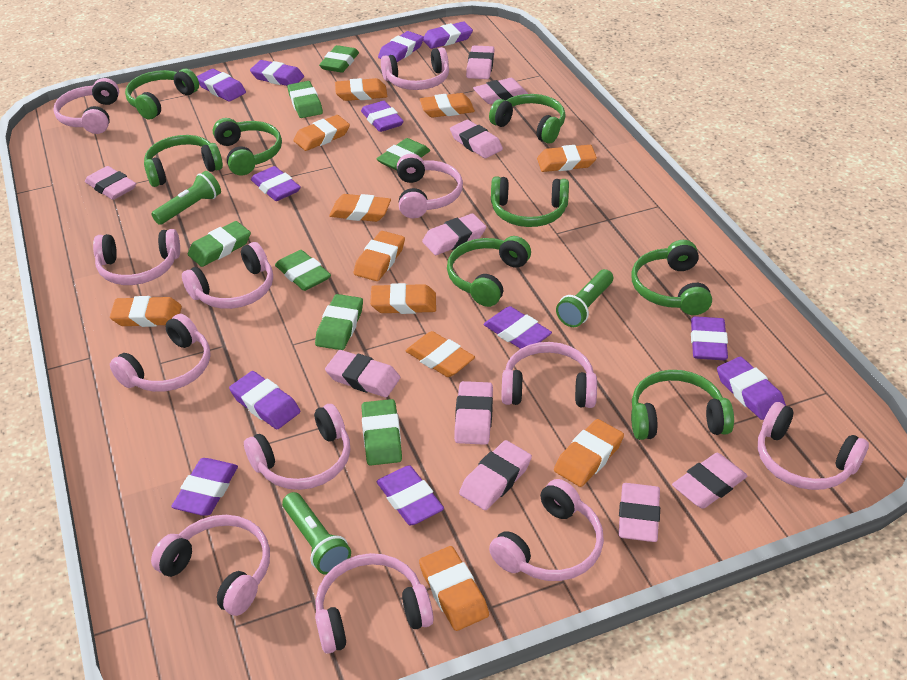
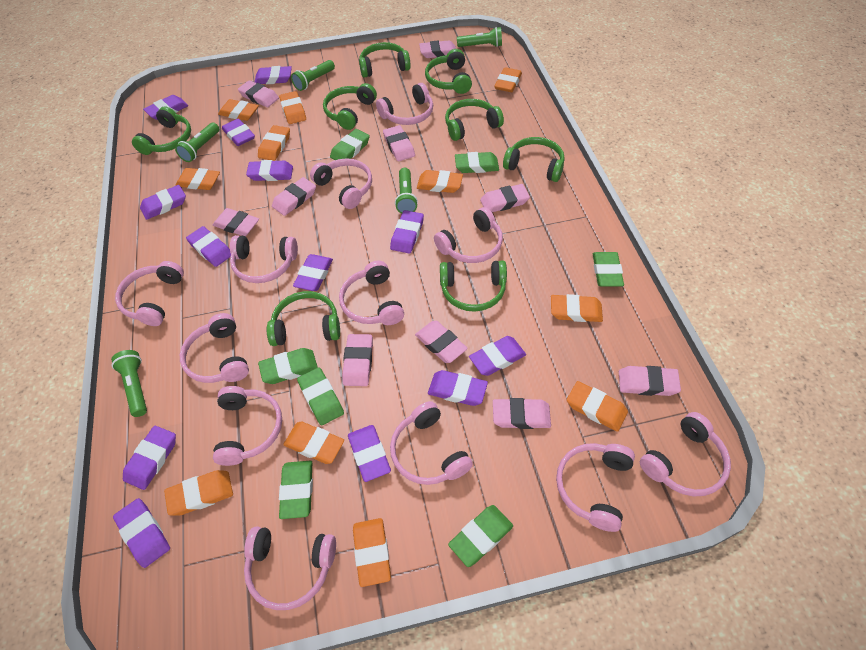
green flashlight: [152,171,221,225] [282,492,351,575] [556,269,613,327] = 3 -> [111,350,147,417] [175,123,219,162] [291,60,335,91] [395,168,418,214] [457,27,502,47] = 5
purple eraser: [171,458,238,515] [197,69,246,101] [229,371,300,429] [250,60,304,86] [251,166,301,201] [361,101,404,132] [377,465,444,525] [378,31,424,62] [423,21,473,49] [484,306,552,349] [691,316,728,360] [717,357,786,420] = 12 -> [113,498,170,568] [123,426,176,490] [140,185,186,220] [143,95,188,120] [186,226,231,267] [222,119,255,146] [246,160,293,181] [255,66,292,84] [293,254,333,291] [348,425,391,482] [390,210,424,253] [428,370,488,406] [469,336,526,376] = 13

